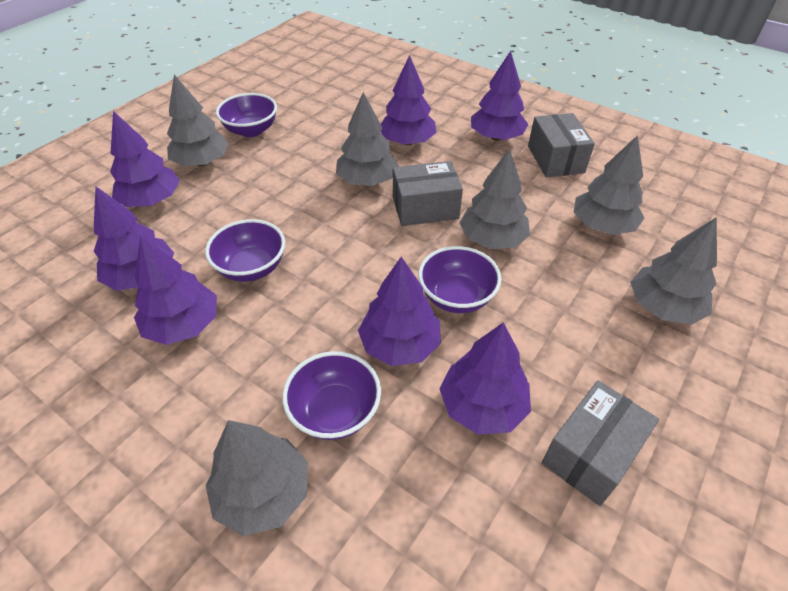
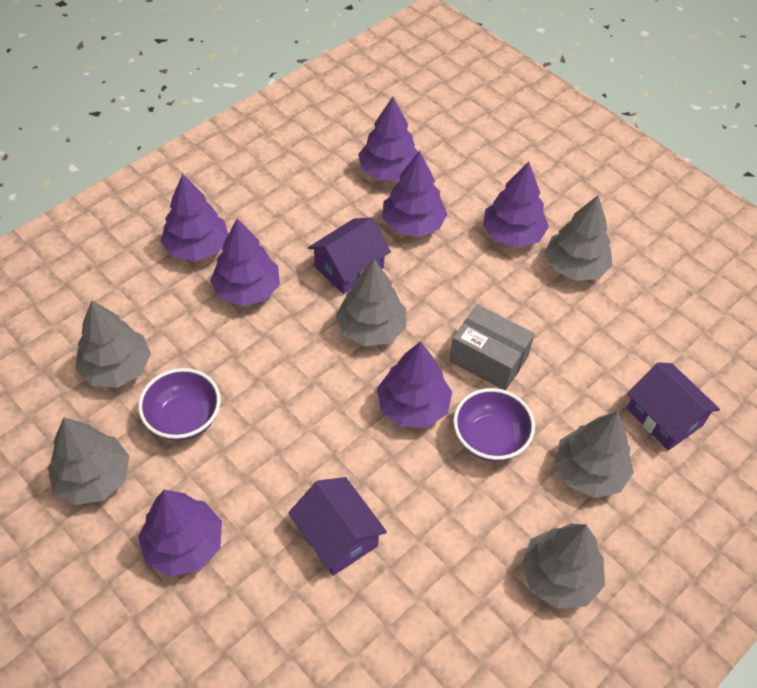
grey box: [393,161,463,226] [528,113,595,177] [542,380,659,506] = 3 -> [449,304,535,390] = 1
purple bowl: [205,219,285,282] [216,93,277,137] [282,351,381,440] [418,246,501,313] = 4 -> [138,368,221,441] [453,388,535,462] = 2
purple house: none = 0 -> [288,477,387,576] [308,217,391,294] [627,362,720,450] = 3

